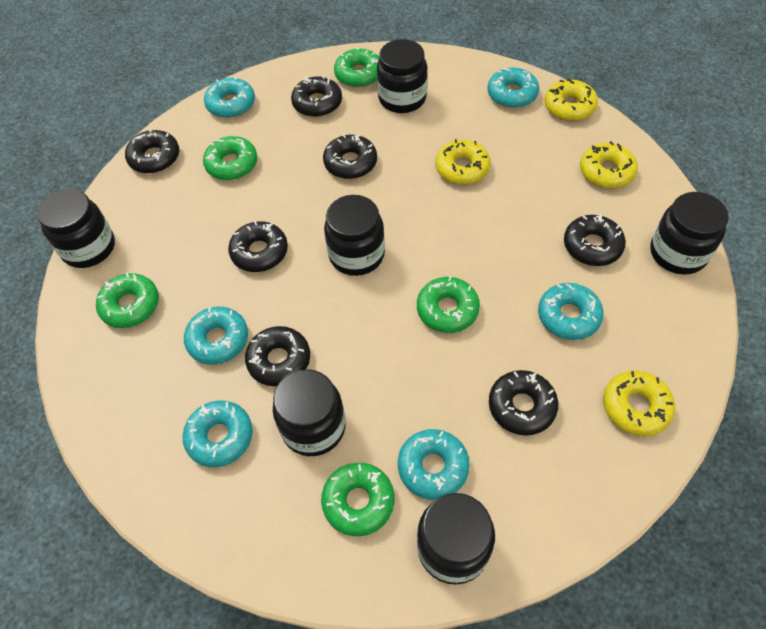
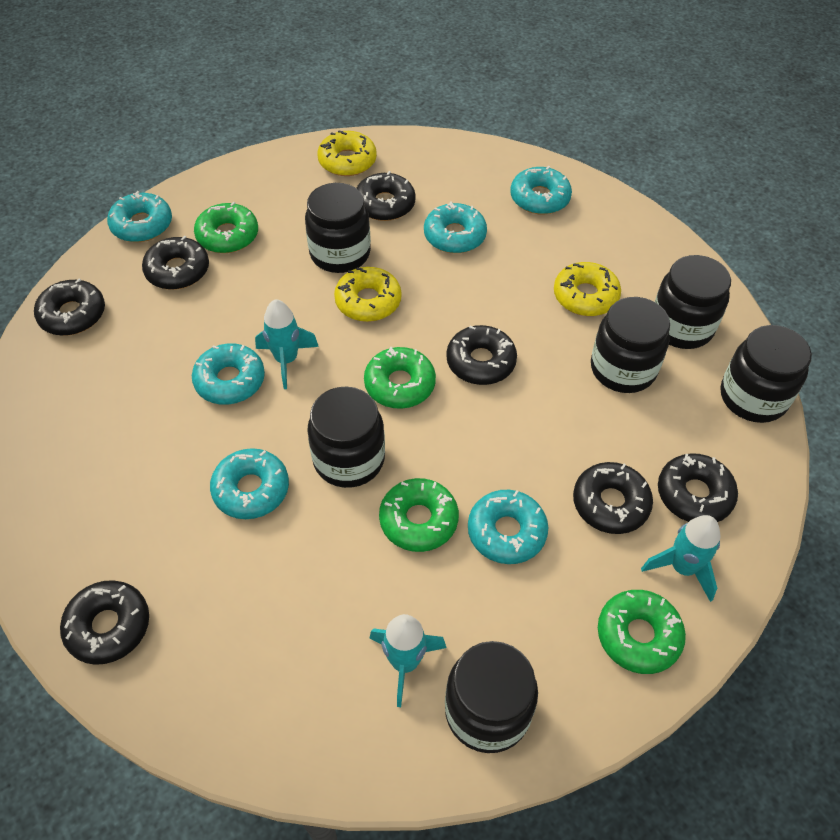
green donut: [96,273,159,328] [203,136,257,180] [321,463,394,536] [334,47,379,87] [417,276,480,333] = 5 -> [194,202,258,253] [364,347,436,409] [379,478,459,552] [598,590,686,674] = 4
turquoise rocket: none = 0 -> [255,299,319,389] [369,614,447,707] [641,515,720,602] = 3
yellow donut: [435,139,491,185] [544,79,598,121] [580,141,638,188] [603,371,675,436] = 4 -> [317,130,377,176] [334,267,402,322] [554,262,621,316] = 3

